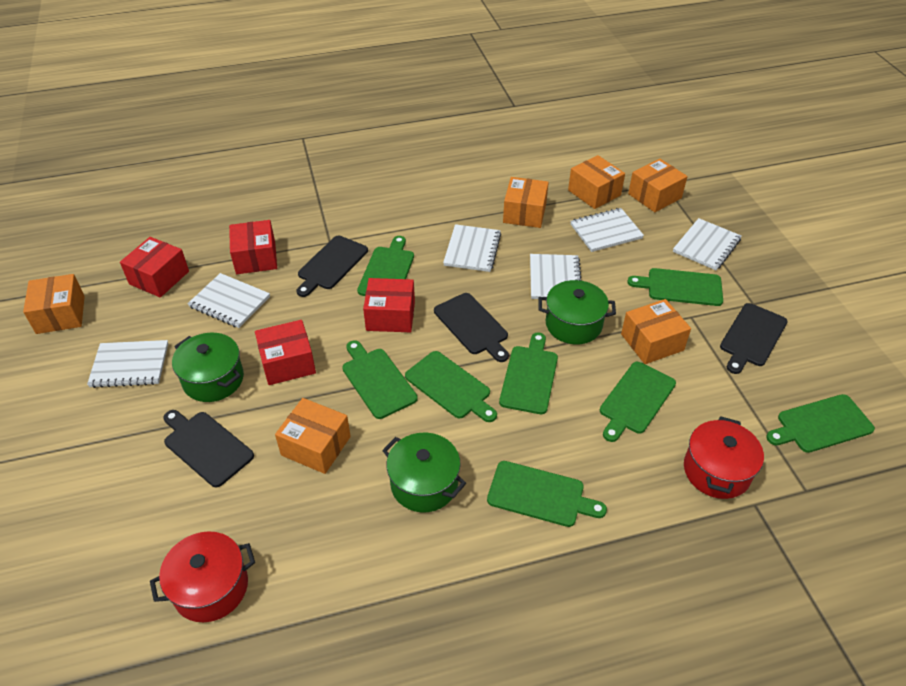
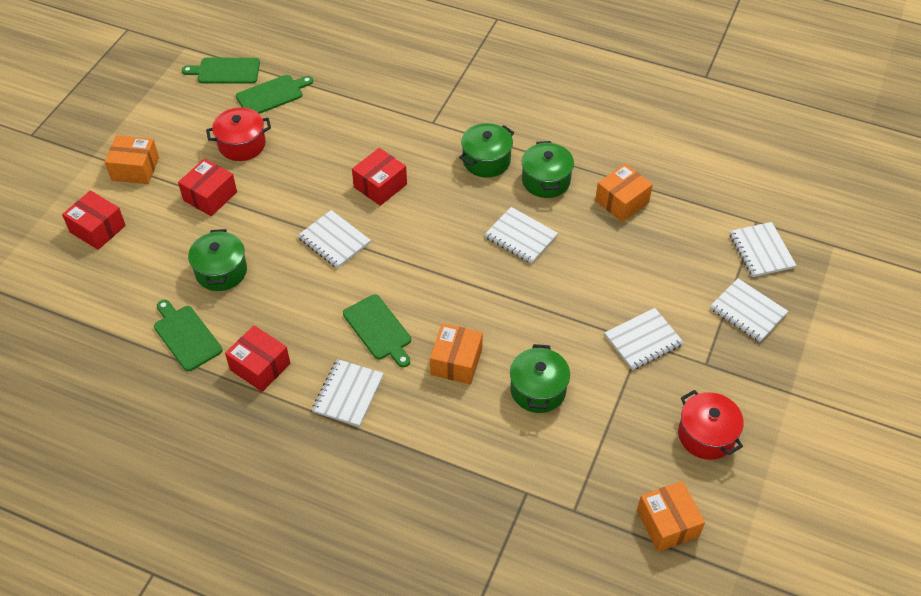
black cutting board: [163,410,254,487] [297,236,368,297] [434,293,509,362] [720,303,788,374] = 4 -> none = 0
green cutting board: [342,340,418,419] [357,236,414,296] [405,351,497,422] [487,461,607,527] [499,333,558,414] [600,362,676,442] [627,268,723,306] [766,394,875,453] = 8 -> [154,300,223,371] [182,58,260,84] [236,75,313,114] [343,294,411,367] = 4
green pot: [172,333,244,402] [382,433,466,513] [538,280,616,344] = 3 -> [188,229,247,291] [459,123,514,178] [510,344,570,413] [522,141,574,198] = 4
orange box: [23,274,85,334] [275,398,351,474] [503,177,549,228] [568,155,625,209] [621,299,691,364] [628,159,687,212] = 6 -> [105,135,159,184] [430,323,483,384] [595,164,653,222] [637,481,705,552] = 4

